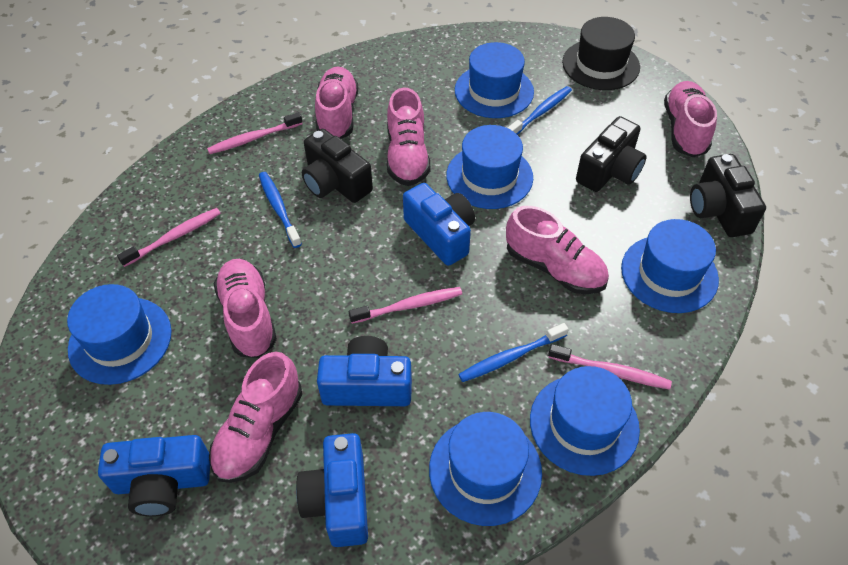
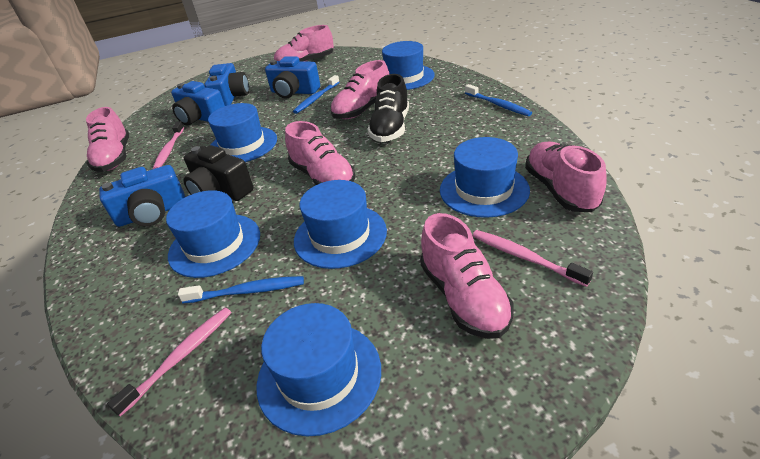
black camera: [302,129,373,203] [576,116,646,192] [690,154,766,237] = 3 -> [183,145,254,201] = 1
black hat: [562,17,640,90] = 1 -> none = 0
black shoe: none = 0 -> [367,74,409,142] = 1
pink toothbrush: [117,208,221,267] [207,112,303,154] [349,287,462,324] [548,344,672,390] = 4 -> [107,308,231,417] [153,121,184,169] [472,230,593,287] = 3

